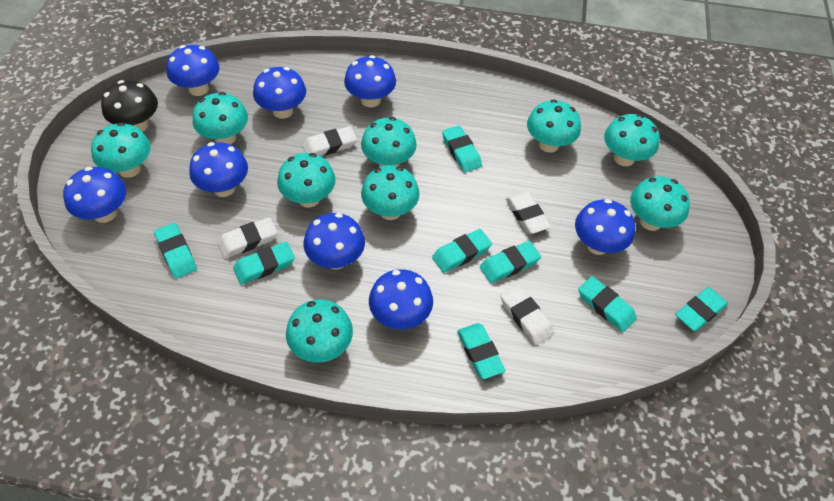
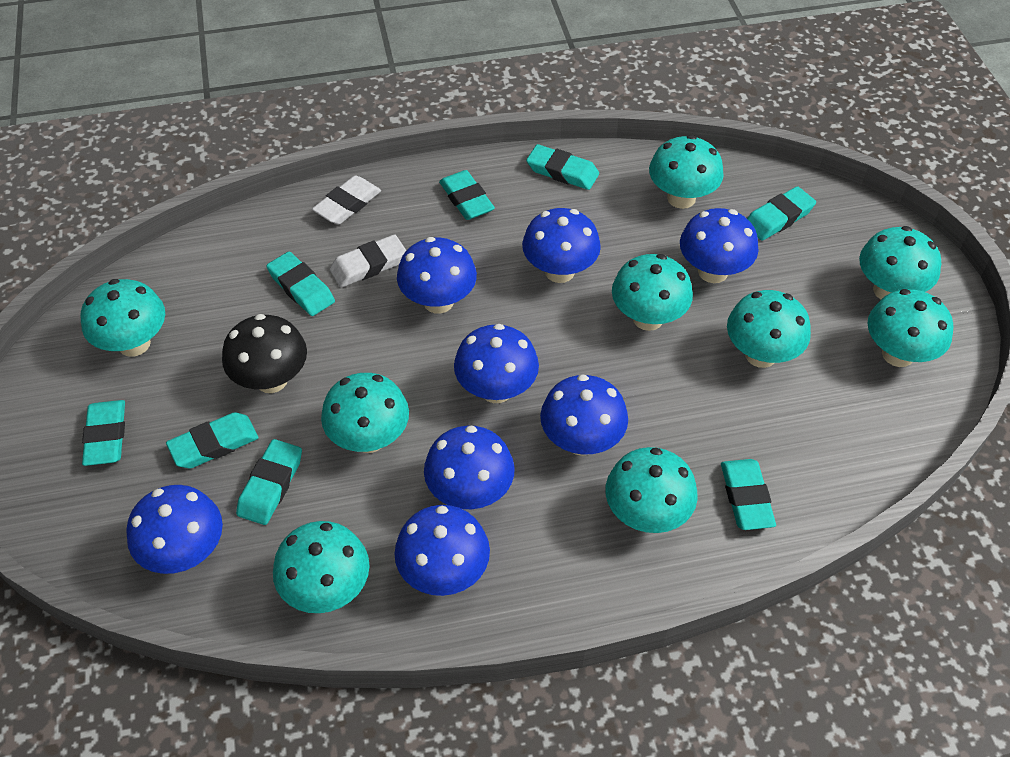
white eraser: [217,217,277,259] [302,126,357,156] [501,285,554,345] [506,192,551,234] = 4 -> [312,175,381,225] [330,235,406,287] = 2

